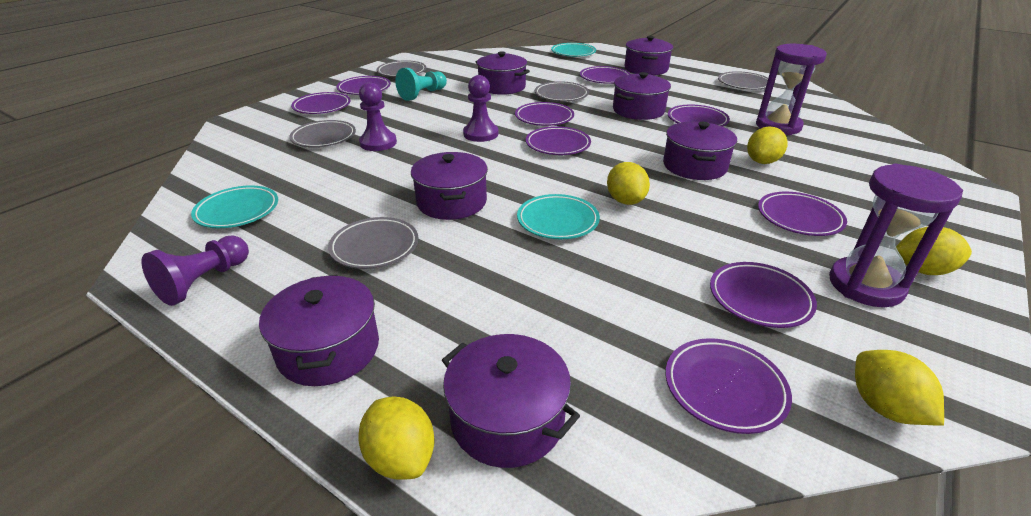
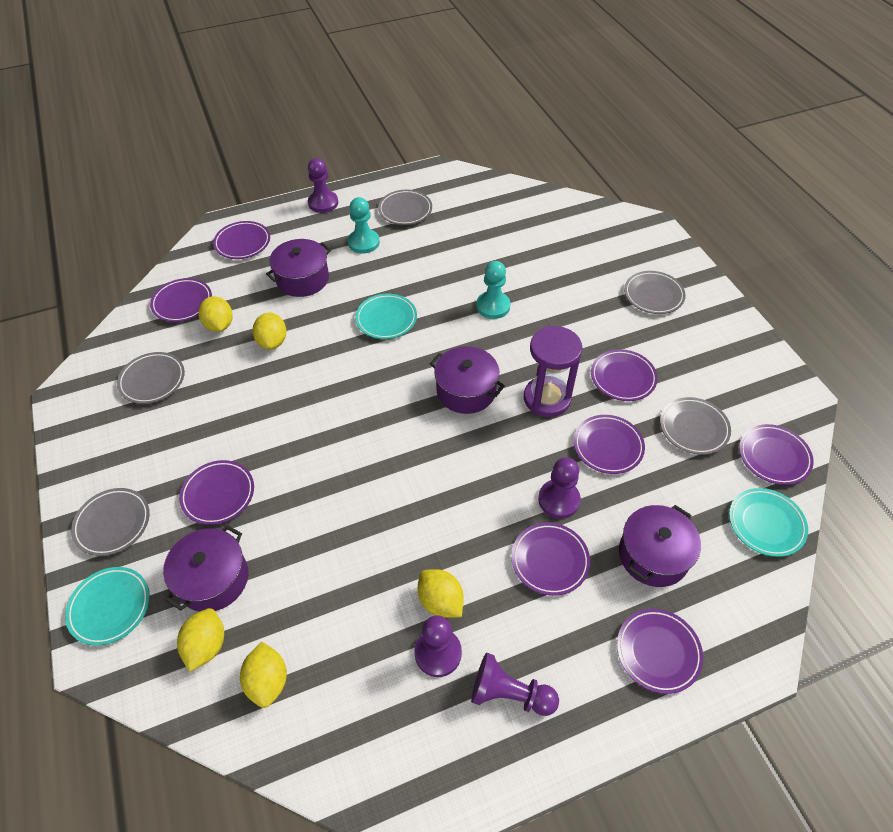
purple hourglass: [756,44,827,135] [829,164,963,307] = 2 -> [524,326,583,417] = 1
purple pawn: [141,235,249,306] [359,83,397,151] [463,75,498,142] = 3 -> [308,158,338,213] [414,615,462,677] [471,653,559,716] [538,457,581,519] = 4
purple plate: [291,92,351,114] [336,76,391,95] [515,102,574,126] [526,126,591,155] [580,66,630,84] [666,338,792,434] [668,105,730,127] [710,262,817,328] [758,192,847,236] = 9 -> [150,278,212,322] [179,460,254,525] [213,221,270,259] [511,523,590,596] [574,415,645,474] [591,349,658,401] [617,609,703,694] [739,424,814,485] = 8
purple pot: [259,275,379,386] [411,152,488,220] [442,334,580,468] [475,51,530,95] [613,72,671,120] [624,36,673,75] [663,121,737,180] = 7 -> [163,525,248,612] [266,239,331,297] [430,346,505,414] [619,505,701,587] = 4
turquoise pawn: [395,68,447,101] = 1 -> [348,197,380,254] [476,261,510,319] = 2

